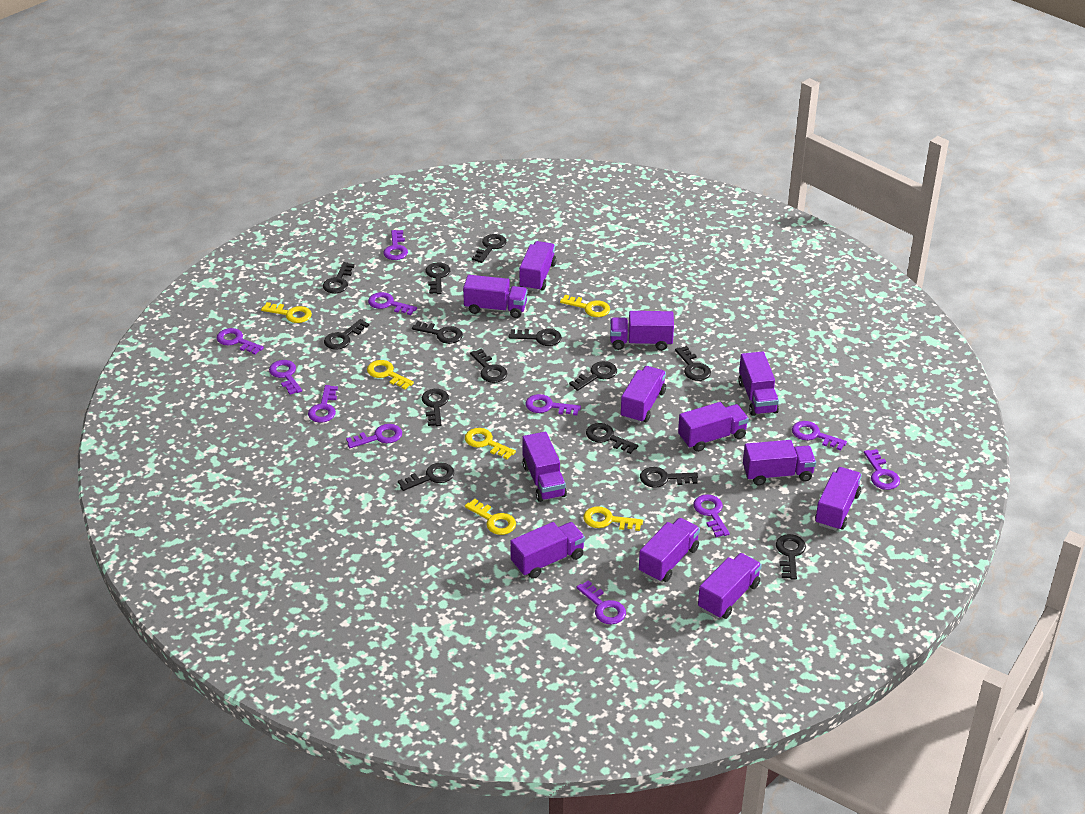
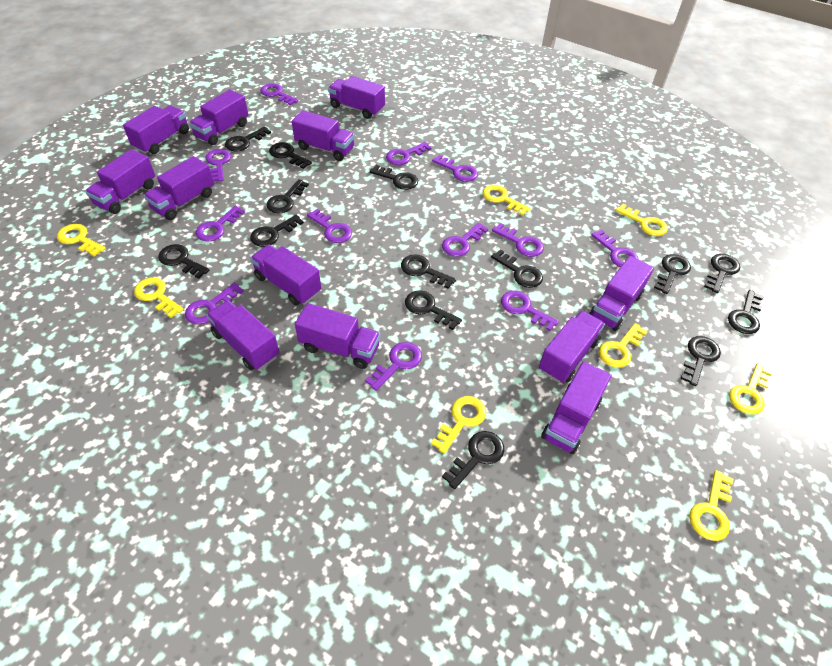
purple key: [217,328,264,355] [269,360,302,395] [308,385,338,423] [346,424,402,448] [368,292,417,315] [383,230,408,260] [526,394,581,416] [577,580,626,624] [693,494,730,537] [792,421,847,451] [864,449,900,490] = 11 -> [185,282,244,325] [196,206,245,241] [205,149,231,181] [260,83,298,106] [307,209,352,243] [365,342,422,391] [386,142,432,165] [432,154,478,182] [442,223,488,257] [492,223,544,257] [501,291,559,331] [591,230,638,267] = 12
yellow key: [261,302,312,323] [367,360,414,390] [465,428,516,459] [465,498,516,535] [560,295,610,317] [583,506,643,531] = 6 -> [57,224,106,256] [134,277,184,318] [431,396,486,454] [483,185,531,216] [598,323,648,368] [616,204,668,236] [689,470,733,541] [729,363,773,415] = 8

